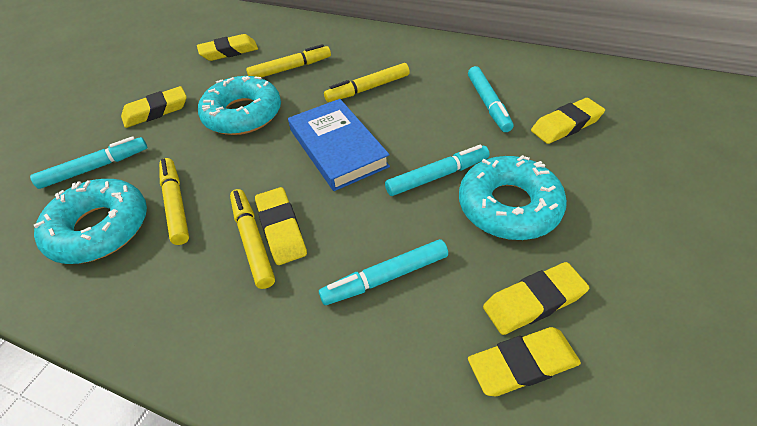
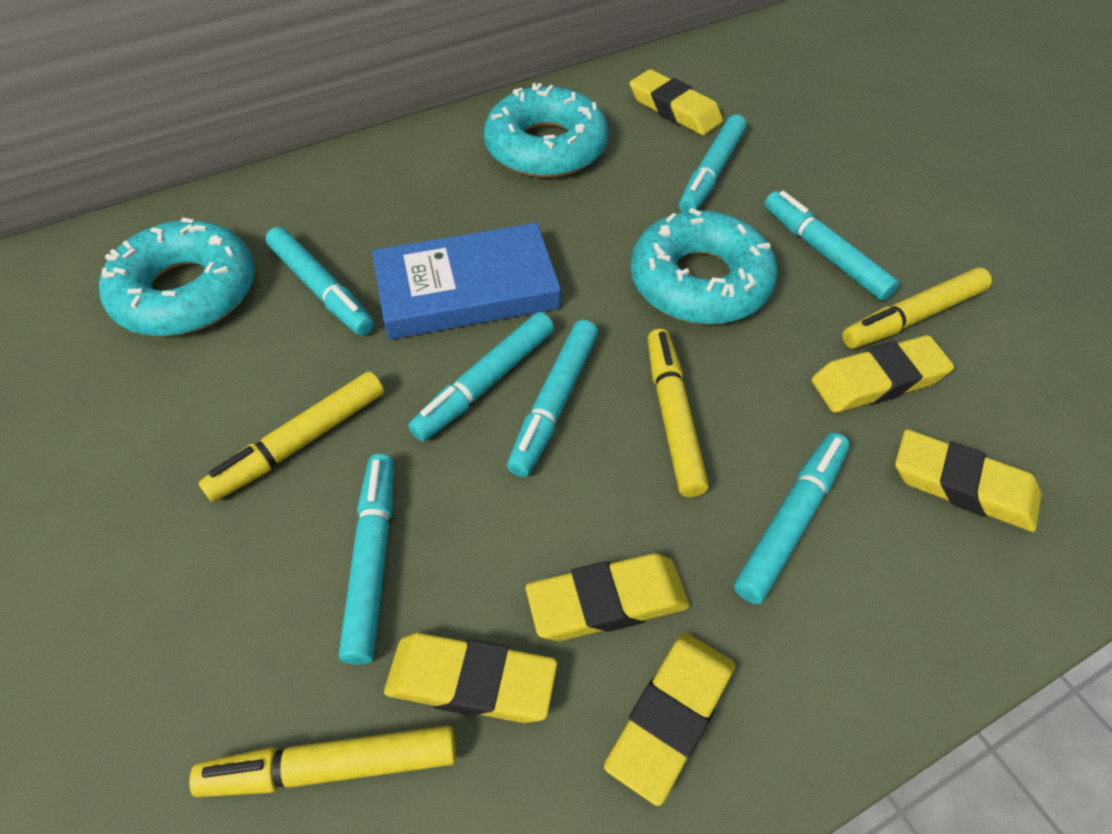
turquoise marker: [30,136,147,189] [319,239,448,305] [385,145,489,196] [468,66,514,132] = 4 -> [266,227,374,336] [339,454,394,665] [408,312,554,442] [507,320,598,477] [679,114,747,212] [734,433,850,604] [764,191,899,301] = 7

